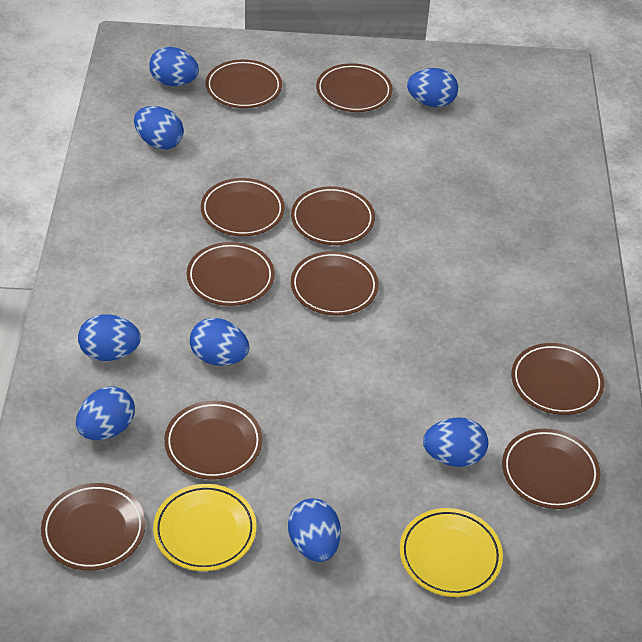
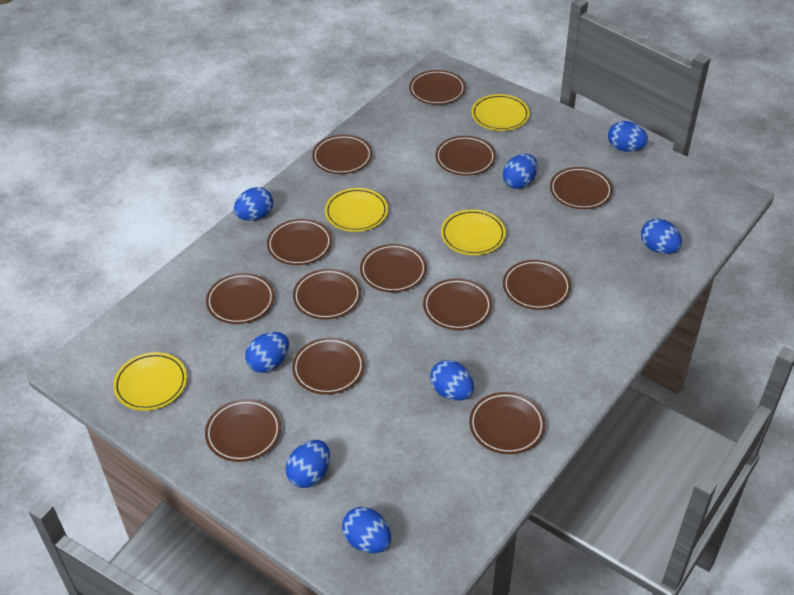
brown plate: [41,483,146,571] [164,401,262,480] [187,242,275,306] [201,178,285,236] [205,59,282,108] [291,186,375,245] [291,251,379,316] [316,63,392,112] [502,428,600,509] [511,343,604,415] = 10 -> [205,399,281,462] [206,273,275,324] [267,219,332,265] [292,338,365,395] [293,269,361,320] [312,135,372,174] [360,244,427,292] [409,70,466,105] [423,278,492,330] [435,136,496,176] [469,392,545,454] [503,260,571,310] [550,167,613,209] = 13
yellow plate: [153,484,256,571] [400,508,503,597] = 2 -> [113,352,187,411] [325,188,388,232] [441,209,506,255] [471,94,530,131] = 4

